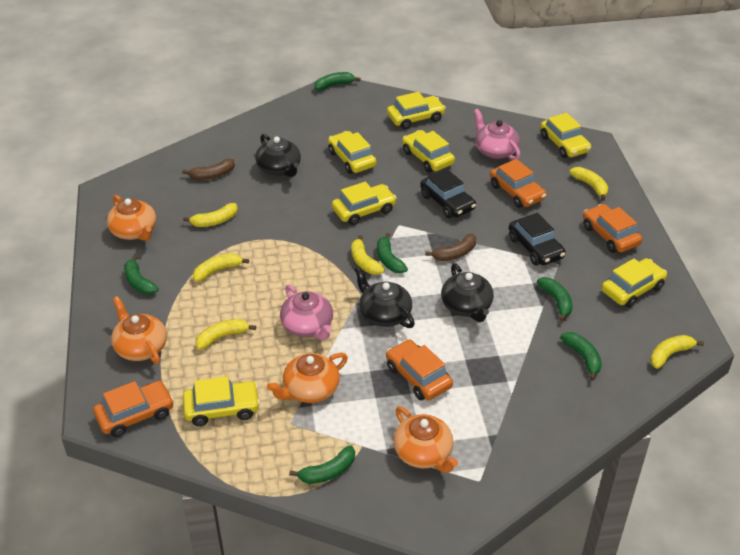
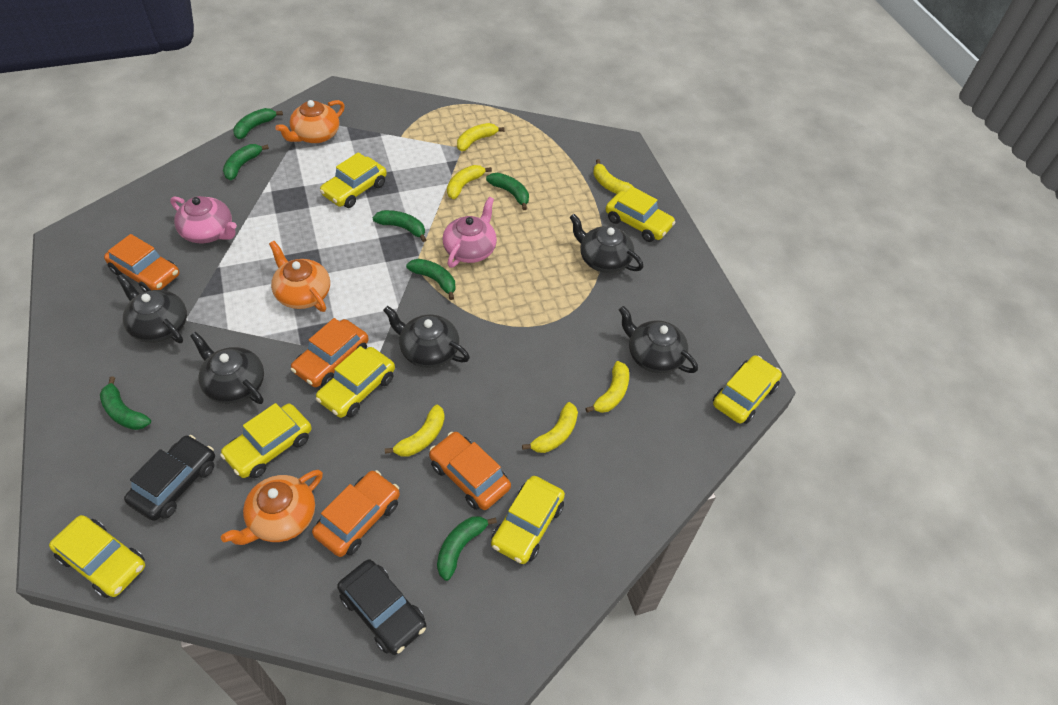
black teapot: [255,134,301,177] [354,266,415,328] [441,263,494,322] = 3 -> [117,274,187,343] [190,332,264,404] [383,306,470,368] [569,214,643,273] [619,306,698,373] = 5
brown banana: [182,159,235,180] [425,234,476,261] = 2 -> none = 0
green banana: [124,255,159,294] [289,446,355,484] [314,72,361,90] [377,233,408,273] [537,277,572,322] [560,332,602,380] = 6 -> [100,376,151,430] [223,144,269,180] [233,108,283,139] [373,210,427,242] [406,259,455,300] [437,516,497,581] [486,173,529,210] = 7
orange teapot: [107,195,156,241] [111,296,167,364] [267,353,348,403] [393,406,458,473] = 4 -> [221,470,323,545] [269,241,330,312] [275,100,345,143] = 3

